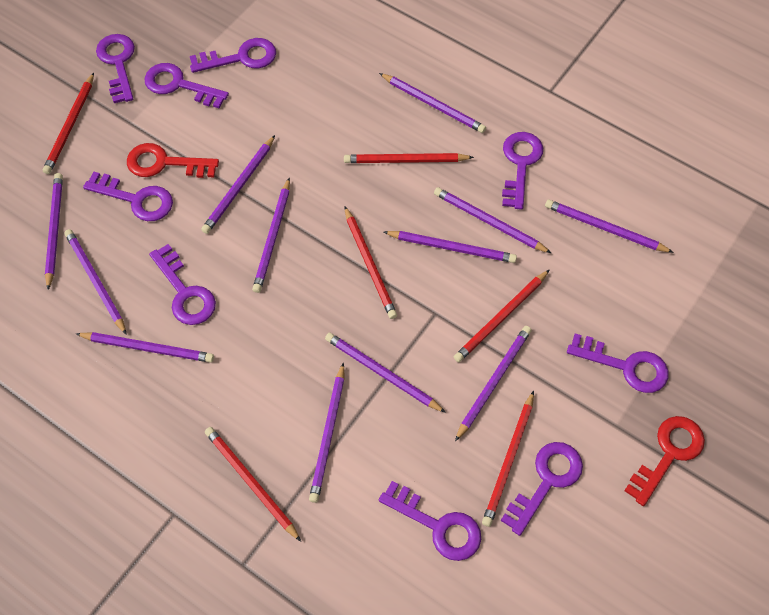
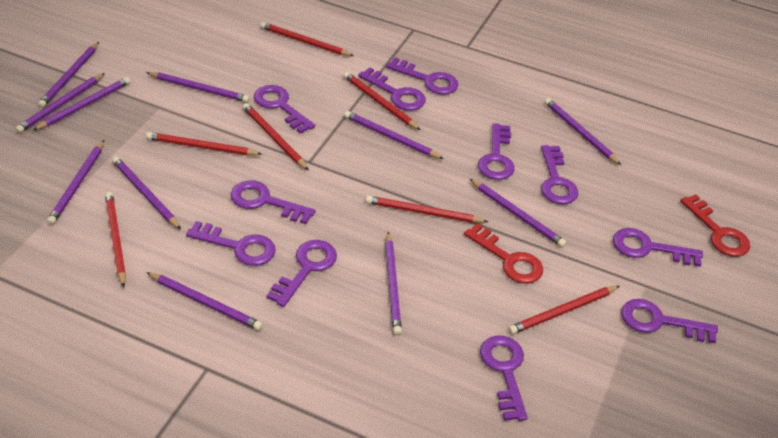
purple key: [83,172,173,221] [96,34,135,103] [144,63,229,108] [149,244,216,325] [190,38,276,73] [379,481,481,561] [501,442,583,536] [502,132,543,210] [567,334,669,393] = 9 -> [186,221,276,266] [231,180,316,224] [254,85,315,134] [267,240,337,307] [358,67,426,111] [386,57,458,95] [478,123,514,180] [480,336,528,421] [541,145,579,204] [613,228,703,267] [621,299,718,343] = 11
purple pencil: [45,173,63,290] [64,229,127,335] [76,332,214,363] [201,135,275,234] [252,177,290,293] [309,362,344,503] [325,333,446,413] [379,73,486,133] [384,231,517,263] [434,187,551,253] [455,326,532,441] [545,200,674,253] = 12 -> [15,73,105,133] [33,77,131,130] [38,42,99,108] [47,140,104,225] [112,156,181,229] [146,72,250,103] [146,272,263,330] [344,111,444,159] [385,232,402,335] [470,179,566,247] [544,98,621,165] = 11
red pencil: [43,73,94,174] [205,427,301,542] [344,153,474,163] [345,207,397,319] [454,269,550,362] [482,391,534,527] = 6 -> [105,192,126,288] [146,132,262,155] [242,103,309,170] [260,22,354,56] [343,72,420,130] [366,196,488,223] [508,286,619,334] = 7

